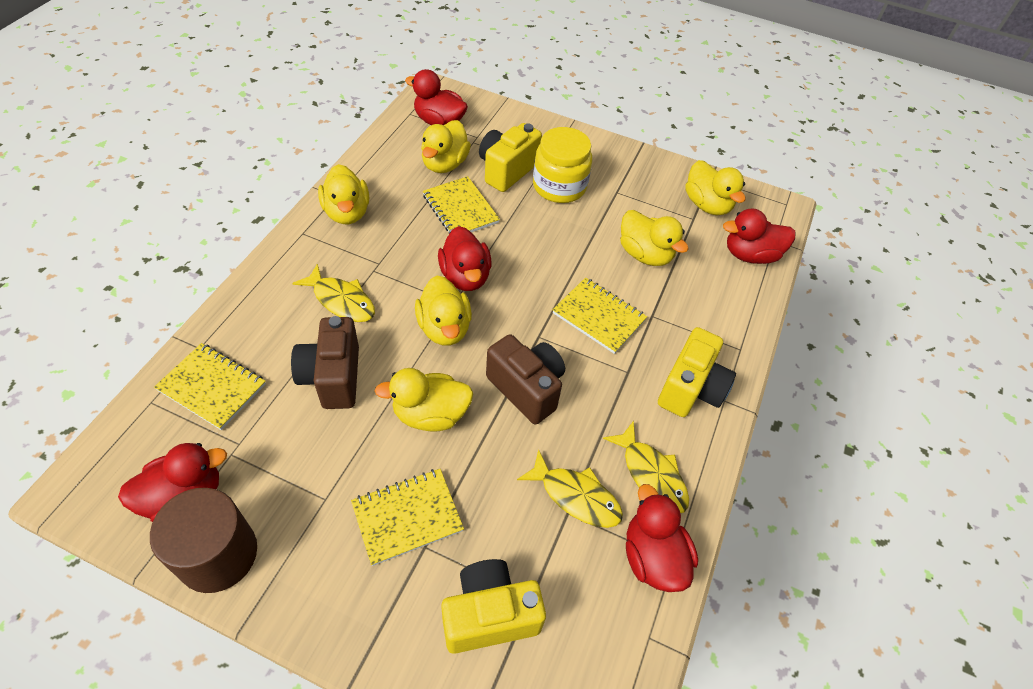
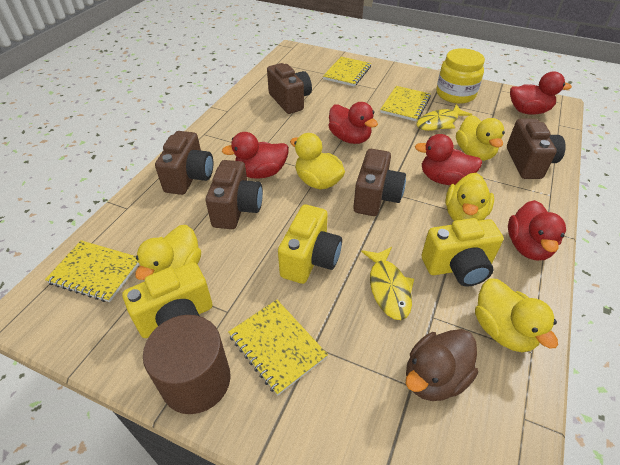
brown camera: [291,316,359,409] [486,334,565,424] = 2 -> [155,131,213,195] [206,160,263,229] [267,63,312,114] [353,149,406,216] [507,119,566,179] = 5
brown duck: none = 0 -> [406,329,478,401] = 1
yellow duck: [318,164,369,224] [374,368,474,432] [415,276,472,346] [421,120,471,173] [620,210,689,266] [685,160,745,215] = 6 -> [135,225,201,280] [290,133,345,189] [445,173,494,221] [456,115,505,161] [475,278,558,352] = 5
yellow fish: [292,263,375,322] [517,449,623,528] [603,421,689,513] = 3 -> [361,247,414,320] [417,104,472,131] = 2

